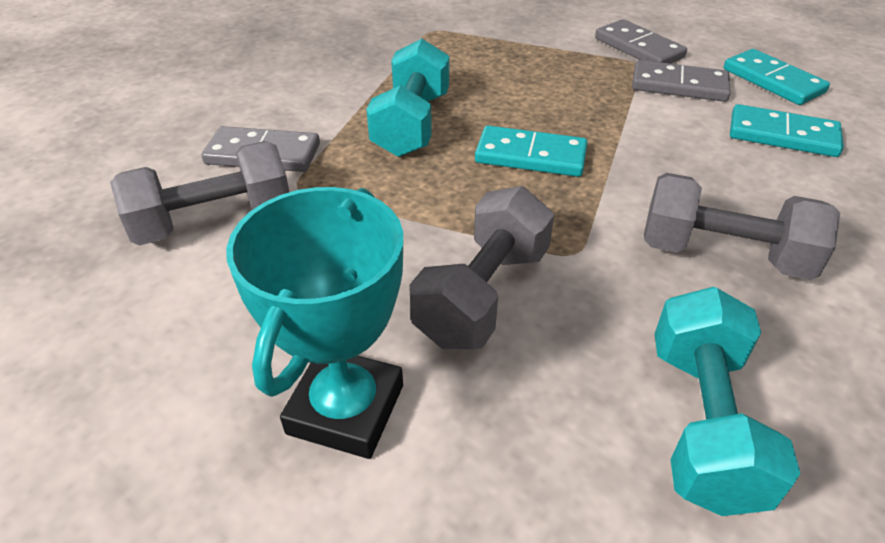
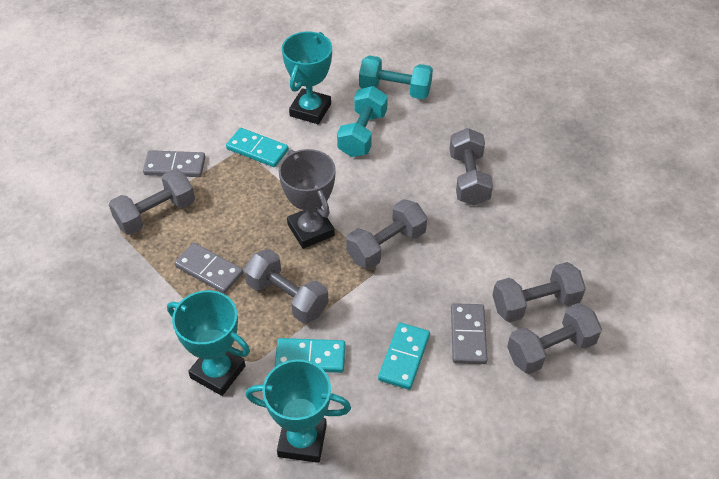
grey dumbbell: [110,141,289,245] [409,186,554,349] [644,173,840,280] = 3 -> [109,169,195,235] [244,249,329,324] [346,199,427,269] [450,128,493,206] [492,262,586,323] [507,303,602,374] = 6
grey trophy: none = 0 -> [278,149,336,249] = 1
turquoise trophy: [226,187,403,459] = 1 -> [167,290,250,396] [246,359,351,463] [282,31,332,124] = 3

